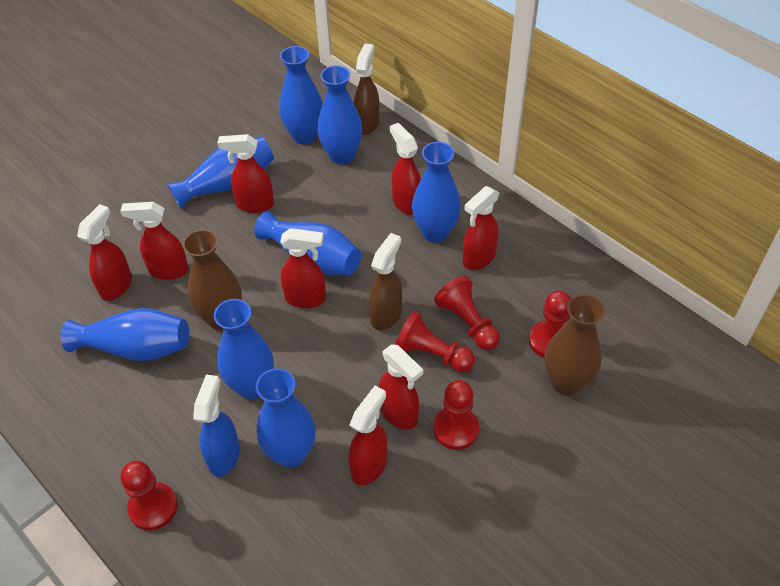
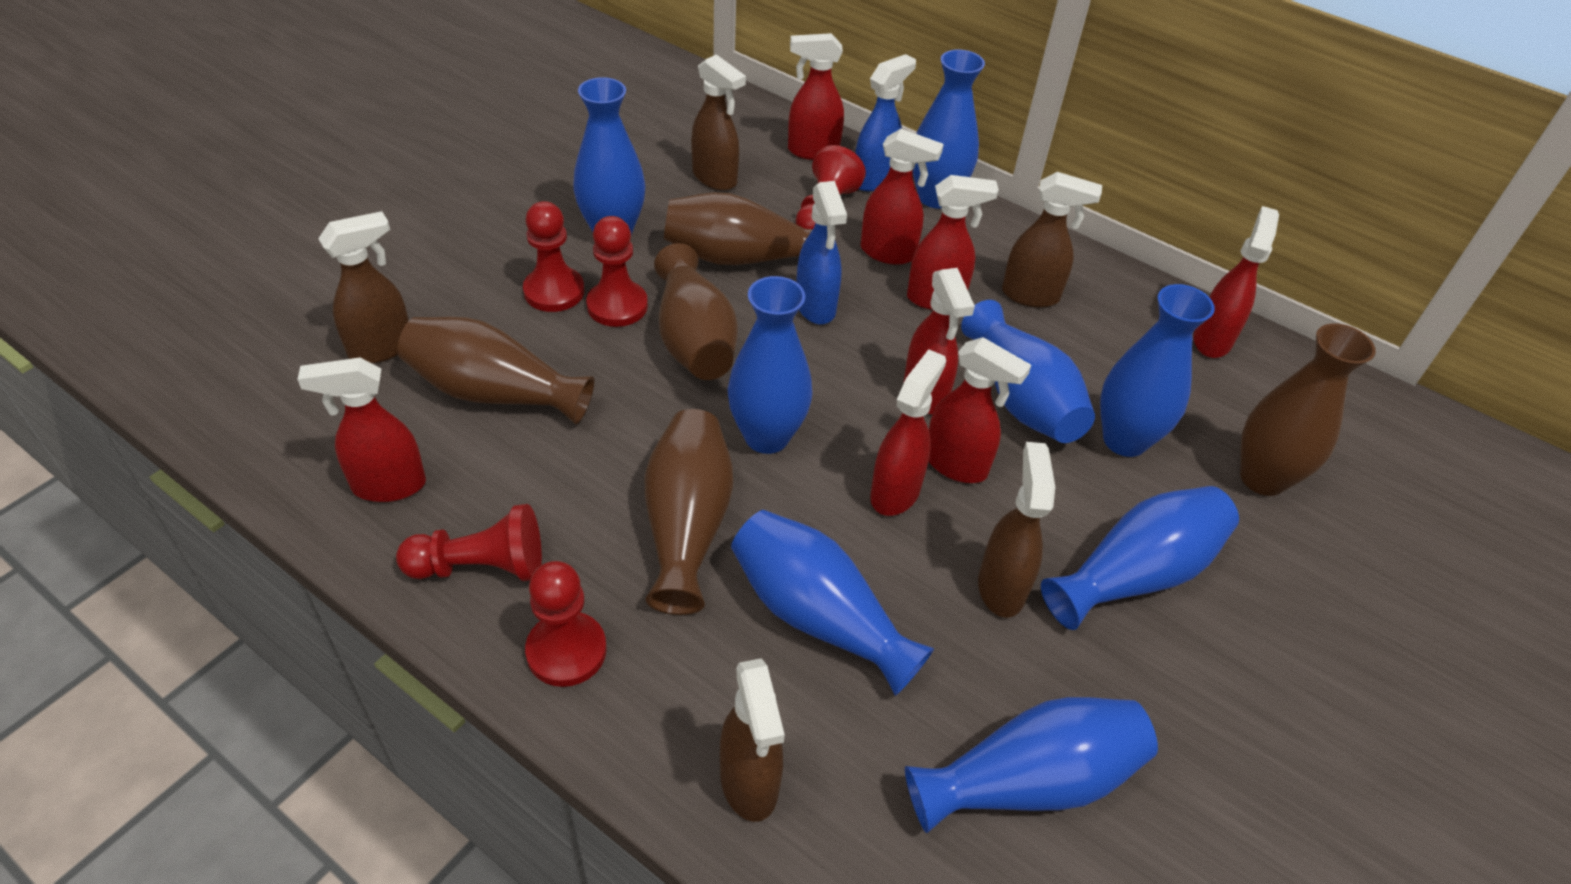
blue spray bottle: [193,375,240,477] = 1 -> [796,181,847,324] [855,54,916,191] = 2
brown spray bottle: [354,43,379,135] [369,233,402,330] = 2 -> [318,211,409,363] [691,54,746,190] [720,658,785,822] [978,442,1055,618] [1002,172,1102,307] = 5
brown vase: [183,229,242,330] [544,294,605,396] = 2 -> [397,317,594,424] [644,409,733,615] [654,243,738,380] [664,192,813,265] [1240,323,1376,496] = 5

